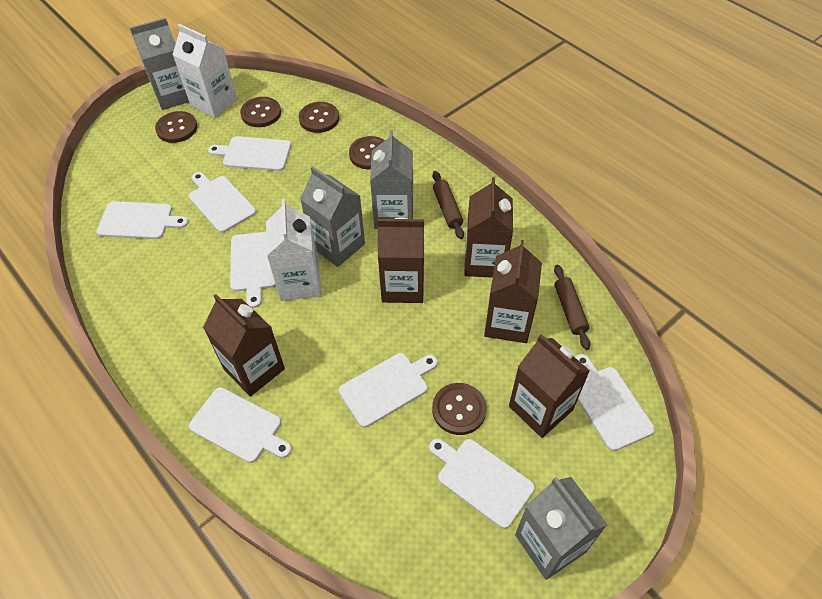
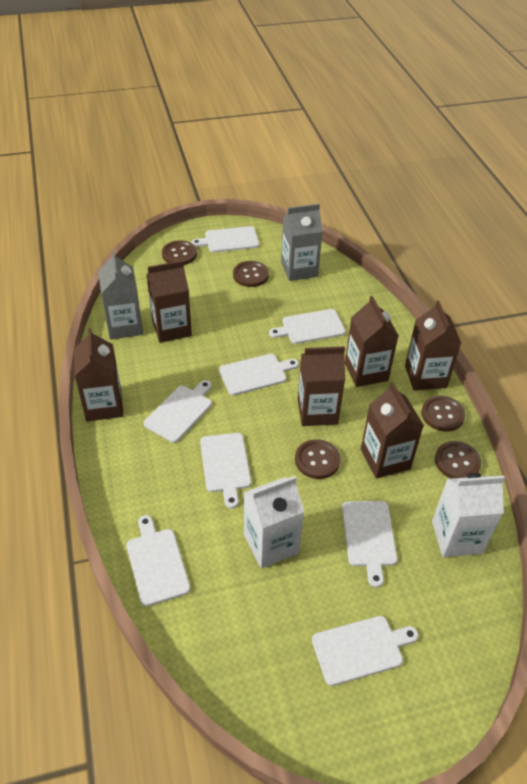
brown carton: [203,294,285,397] [377,218,424,303] [464,177,513,278] [484,240,542,343] [509,334,590,438] = 5 -> [74,328,123,421] [146,260,192,343] [298,346,345,426] [345,296,399,387] [361,382,424,479] [405,300,461,390] = 6
brown rolling pin: [433,171,464,239] [554,265,590,350] = 2 -> none = 0
grey carton: [130,18,189,110] [300,166,365,267] [370,130,413,229] [515,477,607,580] = 4 -> [98,251,143,339] [281,204,323,281] = 2

